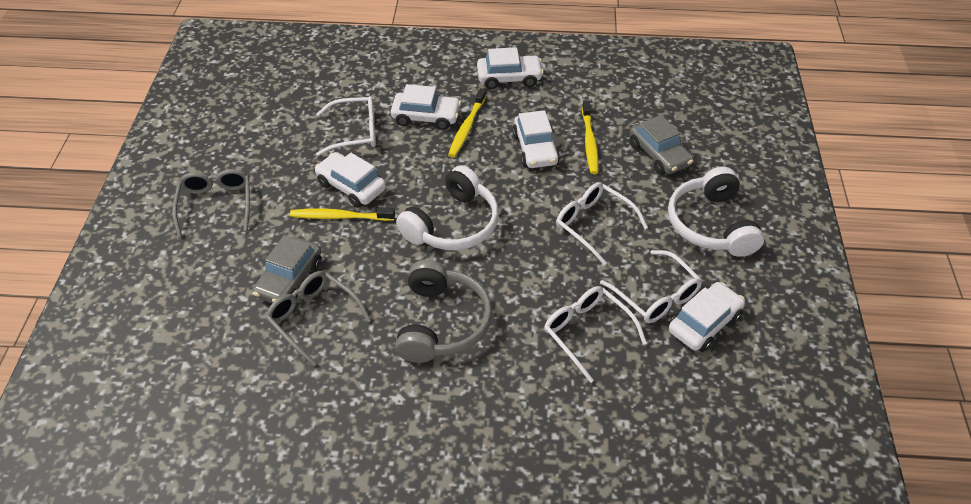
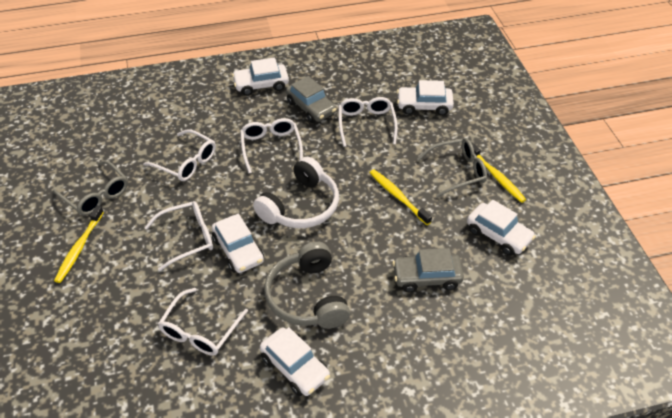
white glasses: [316,96,376,156] [544,286,647,383] [556,182,648,265] [600,250,702,323] = 4 -> [143,129,216,181] [144,201,213,271] [158,288,248,356] [240,118,303,173] [338,97,398,147] = 5
white headphones: [396,165,499,250] [668,167,764,257] = 2 -> [253,157,339,228] = 1

